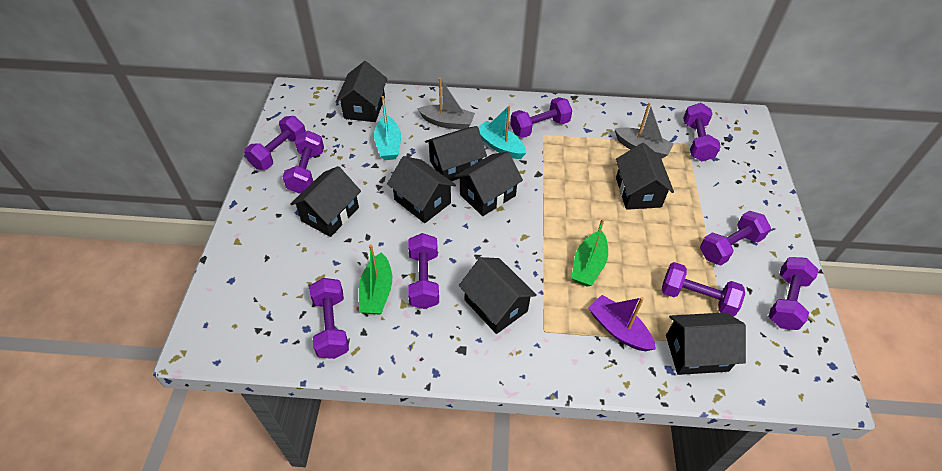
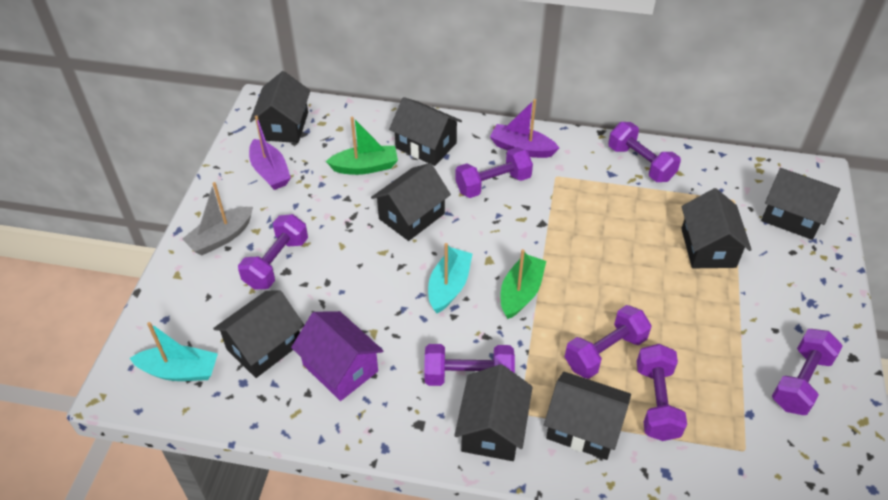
grey boat: [417,77,475,130] [615,102,674,159] = 2 -> [182,182,253,255] = 1
purple boat: [588,295,656,351] = 1 -> [249,116,291,190] [490,99,559,158] = 2
purple dumbbell: [244,116,306,170] [283,131,324,194] [310,278,349,359] [408,233,439,309] [510,97,572,138] [662,262,745,316] [683,103,721,161] [700,211,771,266] [768,257,818,330] = 9 -> [238,214,308,289] [424,344,515,386] [455,147,533,198] [565,305,652,379] [608,122,681,182] [637,344,687,441] [772,329,843,415] = 7
purple house: none = 0 -> [291,311,383,401] = 1

